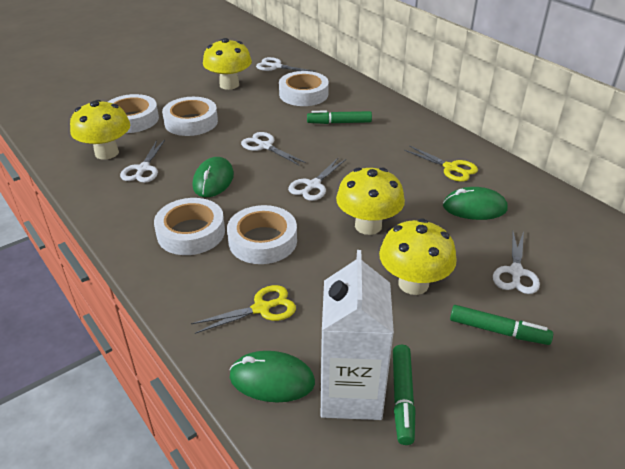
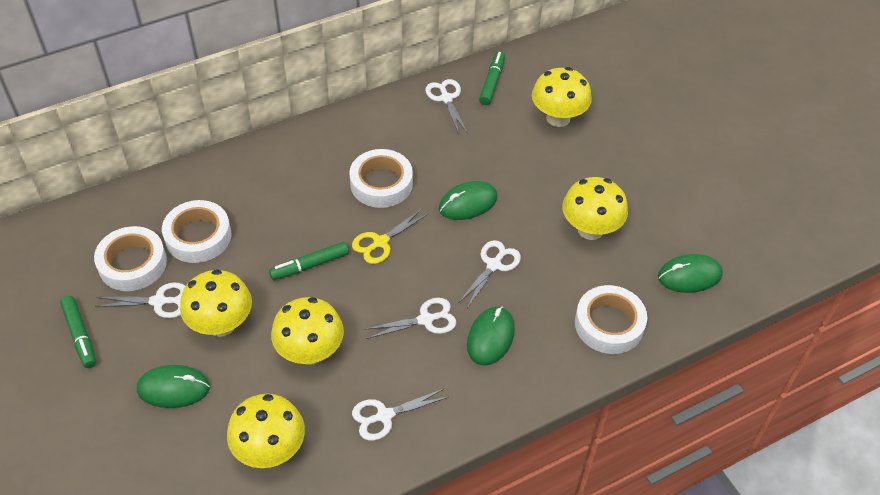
green mouse: [193,157,234,197] [229,351,315,402] [443,187,508,220] = 3 -> [137,365,210,408] [439,181,497,220] [467,307,515,366] [658,254,723,293] = 4
white carton: [321,250,394,420] = 1 -> none = 0
white tape: [108,94,159,133] [154,198,225,255] [162,97,218,136] [227,205,297,264] [279,71,329,106] = 5 -> [94,226,167,291] [162,200,231,263] [349,149,413,208] [575,285,647,354] = 4
yellow mushroom: [70,100,130,160] [203,38,252,90] [336,167,405,235] [379,219,457,295] = 4 -> [180,269,252,337] [227,394,305,468] [271,297,344,365] [532,67,592,127] [562,177,628,240] = 5
yellow scissors: [191,285,296,334] [404,145,478,182] = 2 -> [352,209,429,264] = 1

